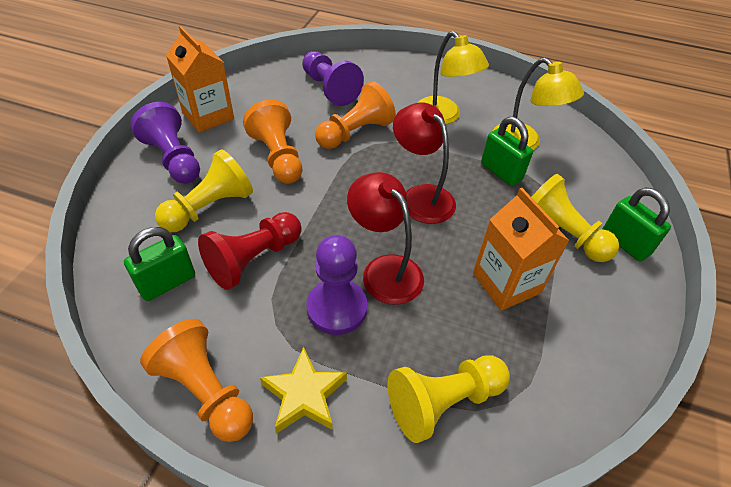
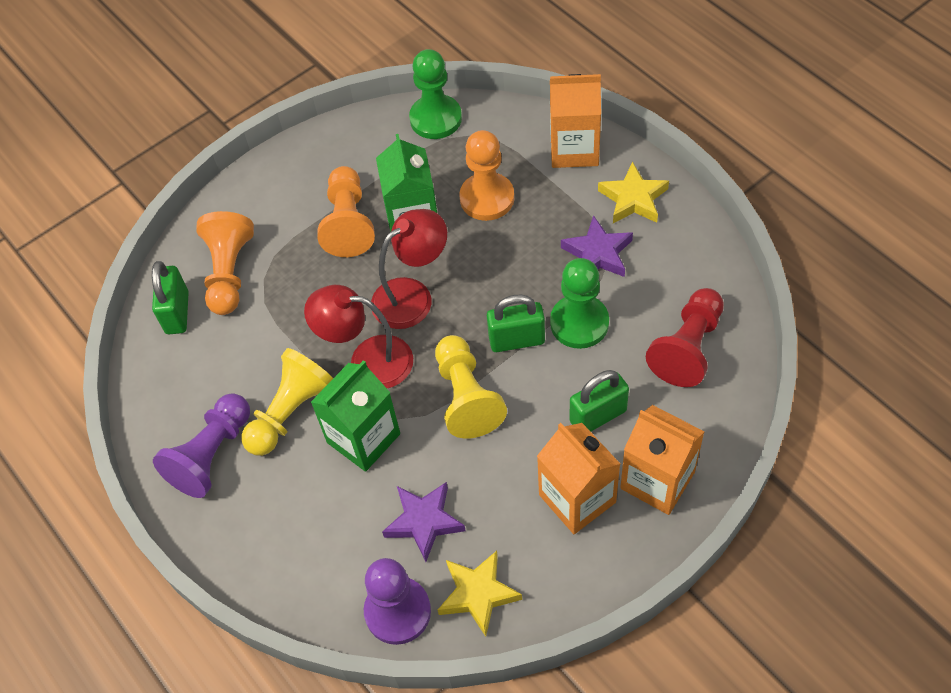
green carton: none = 0 -> [311,360,400,472] [376,134,438,232] = 2
green pawn: none = 0 -> [409,49,462,139] [550,258,609,349] = 2
orange carton: [166,26,234,132] [473,188,569,311] = 2 -> [537,423,620,534] [550,74,601,168] [620,405,704,515] = 3
purple pawn: [130,102,200,184] [302,51,364,106] [306,235,367,335] = 3 -> [153,393,250,498] [364,558,431,645] = 2
purple star: none = 0 -> [382,482,465,562] [561,215,633,277] = 2
yellow lamp: [417,31,489,124] [493,58,584,150] = 2 -> none = 0
yellow pawn: [155,149,253,232] [387,355,510,443] [532,174,619,262] = 3 -> [241,348,333,456] [435,335,507,439] = 2
yellow star: [260,347,347,434] = 1 -> [438,551,522,637] [598,162,669,223] = 2

